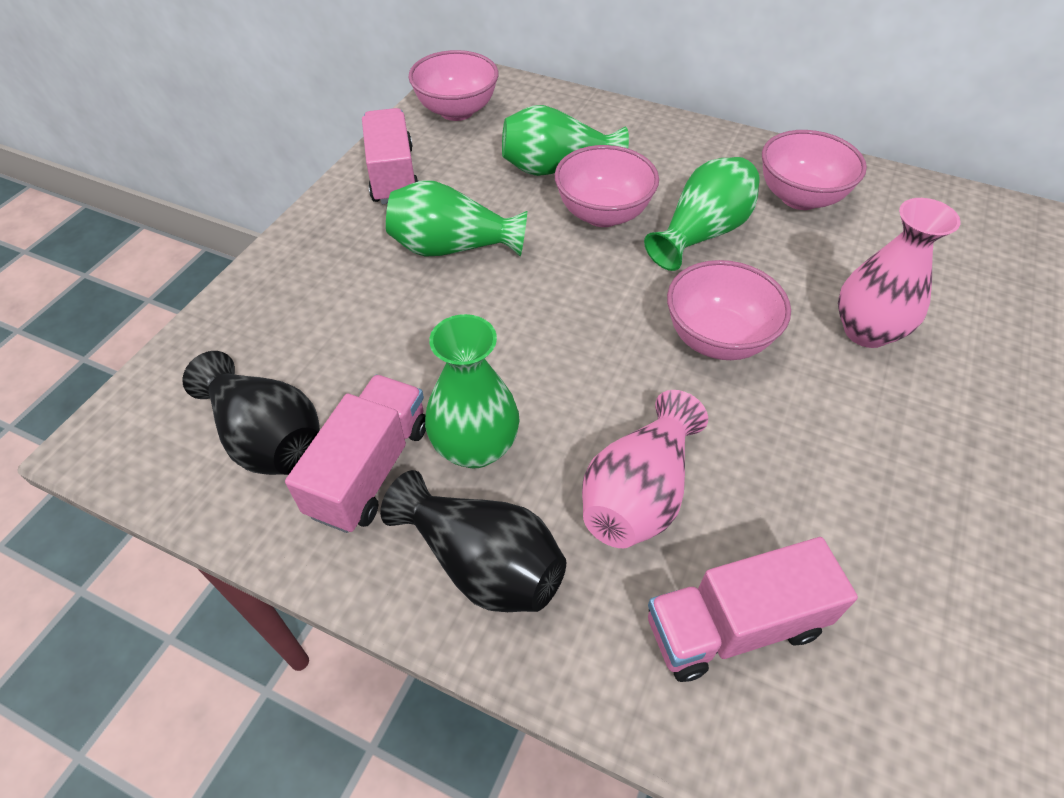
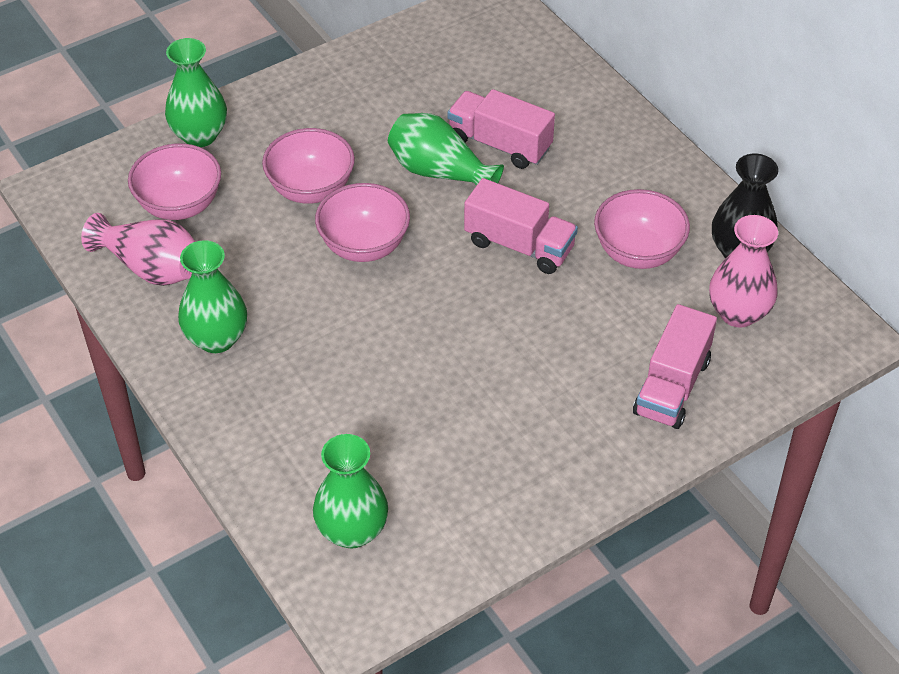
black vase: [182,351,320,475] [380,470,566,612] = 2 -> [712,154,778,258] = 1

